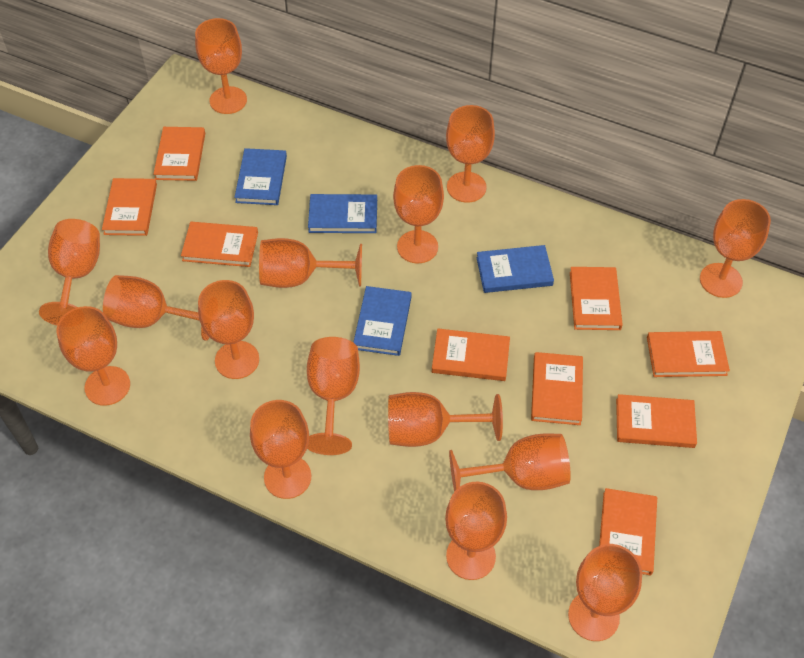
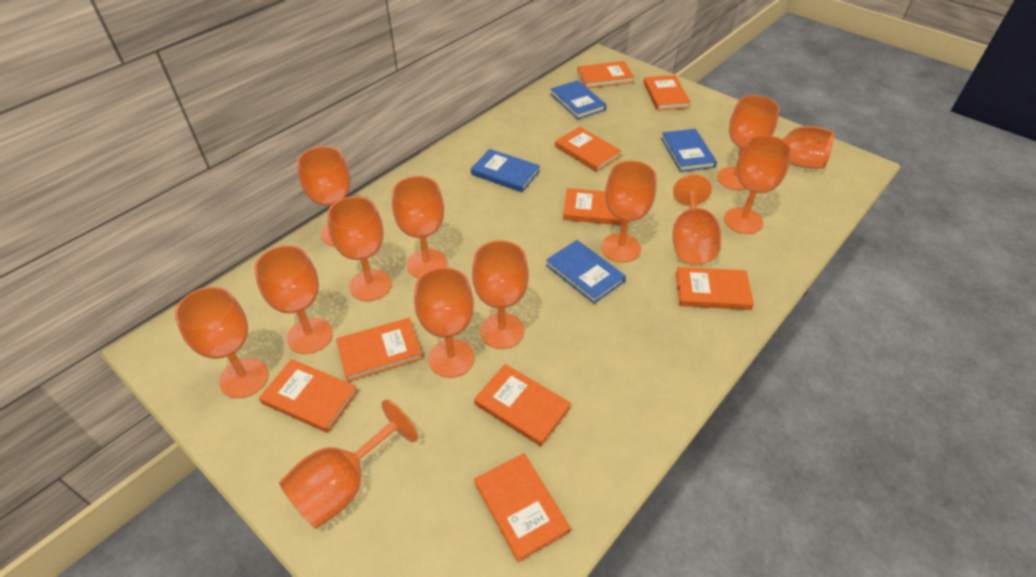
orange goblet: [39,219,100,325] [57,306,130,406] [103,275,210,341] [195,18,247,114] [198,280,259,379] [250,400,311,499] [259,238,362,288] [307,337,360,455] [388,392,503,447] [393,165,444,264] [445,482,507,580] [446,105,495,203] [449,434,571,492] [568,544,642,641] [700,199,771,298] = 15 -> [175,287,269,398] [254,245,333,354] [279,399,418,529] [297,146,350,247] [327,196,392,301] [392,176,447,278] [414,267,474,378] [472,240,529,349] [601,161,657,263] [672,174,721,265] [717,95,780,190] [724,135,792,234] [738,126,834,169] = 13

